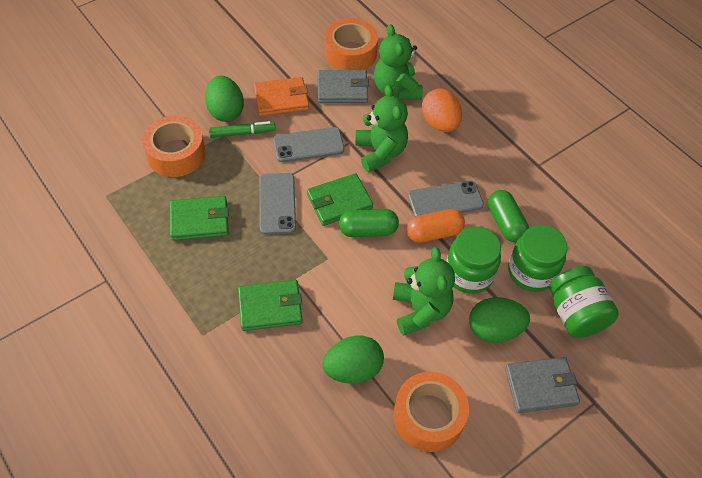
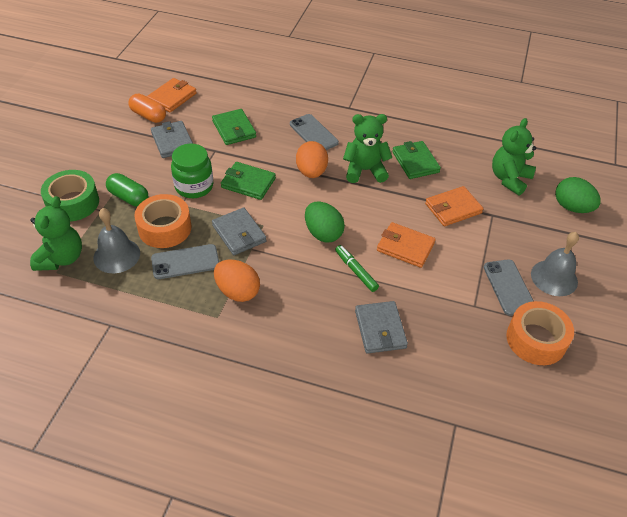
green capsule: [339,209,399,237] [488,190,529,242] = 2 -> [106,173,148,206] = 1
green egg: [205,76,244,122] [323,336,384,384] [469,297,530,343] = 3 -> [305,201,345,243] [555,177,601,213] = 2
green jar: [446,227,501,294] [508,225,567,292] [549,266,619,338] = 3 -> [171,144,213,198] = 1
green tape: none = 0 -> [41,170,99,222] = 1
grey bell: none = 0 -> [93,208,140,273] [531,232,579,296] = 2
grey wallet: [318,70,369,103] [505,357,580,413] = 2 -> [151,121,193,158] [212,207,267,255] [355,301,408,354] = 3
orange egg: [422,88,462,132] = 1 -> [214,260,260,302] [296,141,328,178] = 2
orange tape: [142,115,206,177] [325,18,378,70] [393,372,469,452] = 3 -> [134,194,191,248] [506,301,574,365] = 2
orange wallet: [254,77,309,116] = 1 -> [147,78,197,112] [377,222,436,268] [425,186,483,226] = 3

